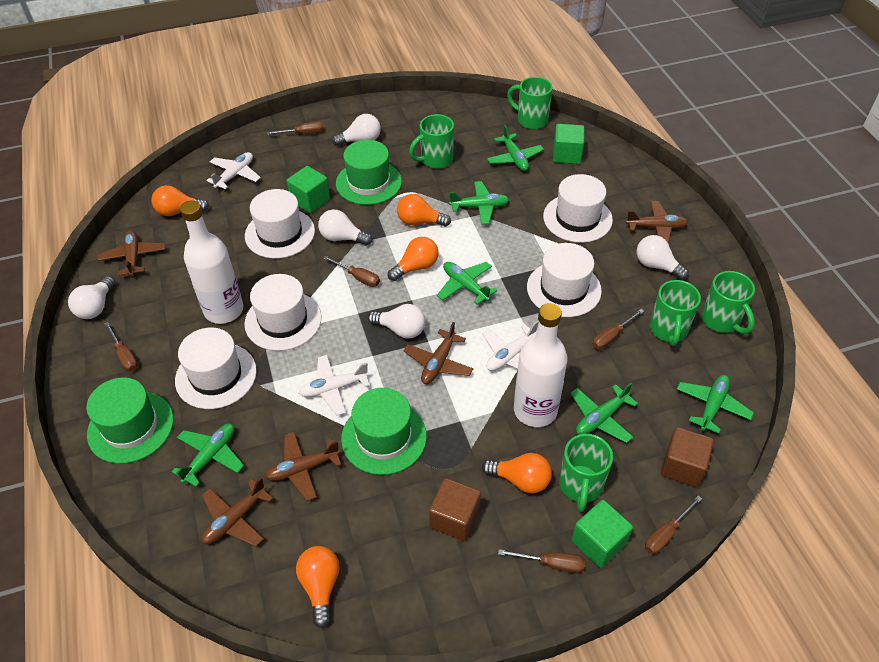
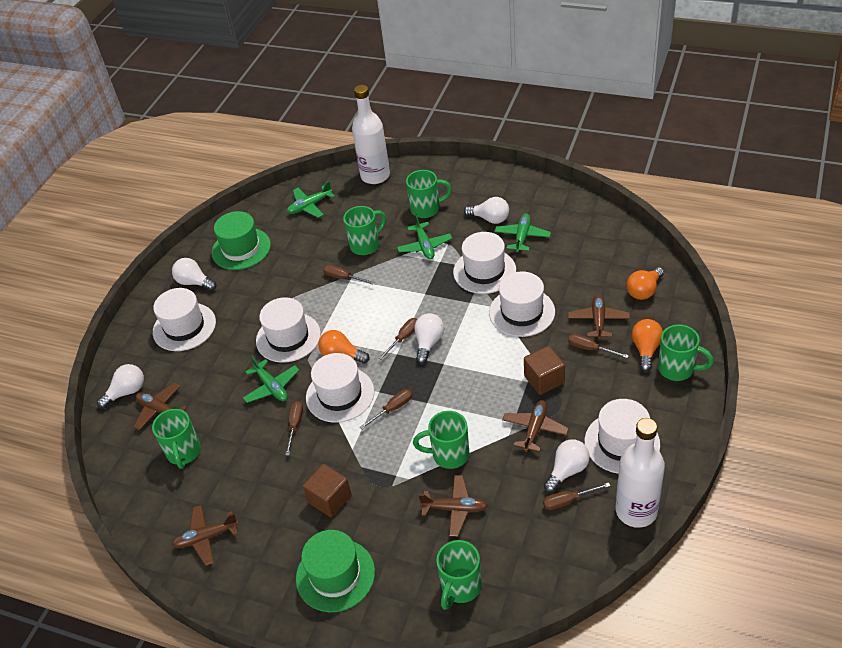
green cube: [287,166,330,213] [553,124,584,164] [572,500,633,568] = 3 -> none = 0
green hat: [86,377,174,464] [336,140,402,205] [341,388,427,475] = 3 -> [212,211,271,270] [296,530,375,612] = 2
green mug: [409,114,454,169] [507,77,553,129] [559,434,613,512] [650,280,701,346] [702,271,755,334] = 5 -> [152,409,201,469] [343,206,386,255] [406,170,452,218] [413,411,469,469] [436,540,482,610] [658,325,714,381] = 6
green plane: [172,424,244,487] [437,262,497,305] [449,181,509,224] [487,125,544,171] [571,383,638,443] [677,375,754,434] = 6 -> [243,356,299,403] [287,181,335,218] [397,214,452,260] [494,214,551,253] = 4
orange light bulb: [152,185,209,216] [296,546,340,628] [388,237,438,281] [397,194,451,227] [482,453,552,493] = 5 -> [318,330,369,364] [626,267,664,300] [632,319,663,372] = 3
white hat: [175,328,257,409] [244,274,321,351] [245,189,315,258] [527,243,602,317] [543,174,613,243] = 5 -> [153,288,216,351] [256,297,321,363] [306,353,374,423] [453,232,516,294] [489,271,555,337] [585,399,660,474] = 6
white plane: [206,152,261,189] [298,355,370,415] [482,321,539,371] = 3 -> none = 0

